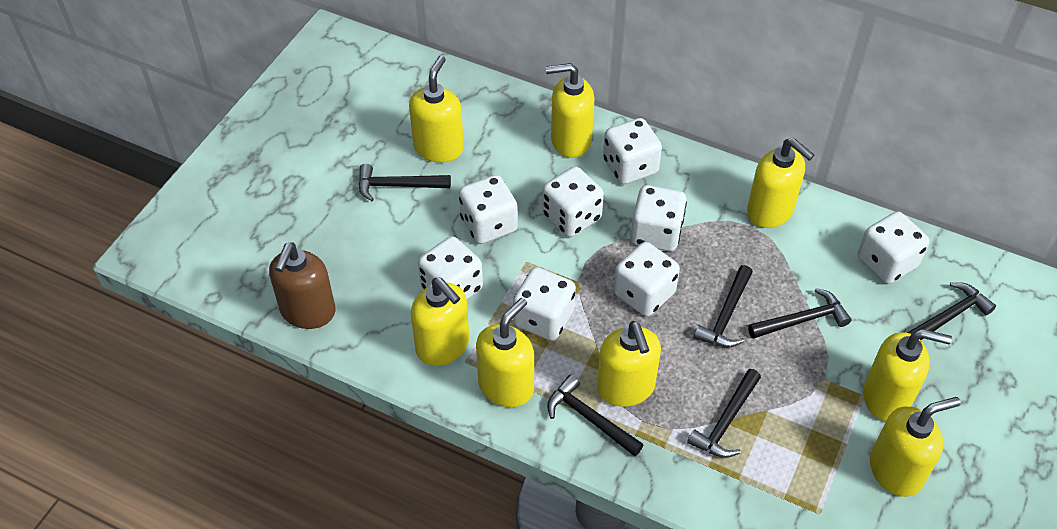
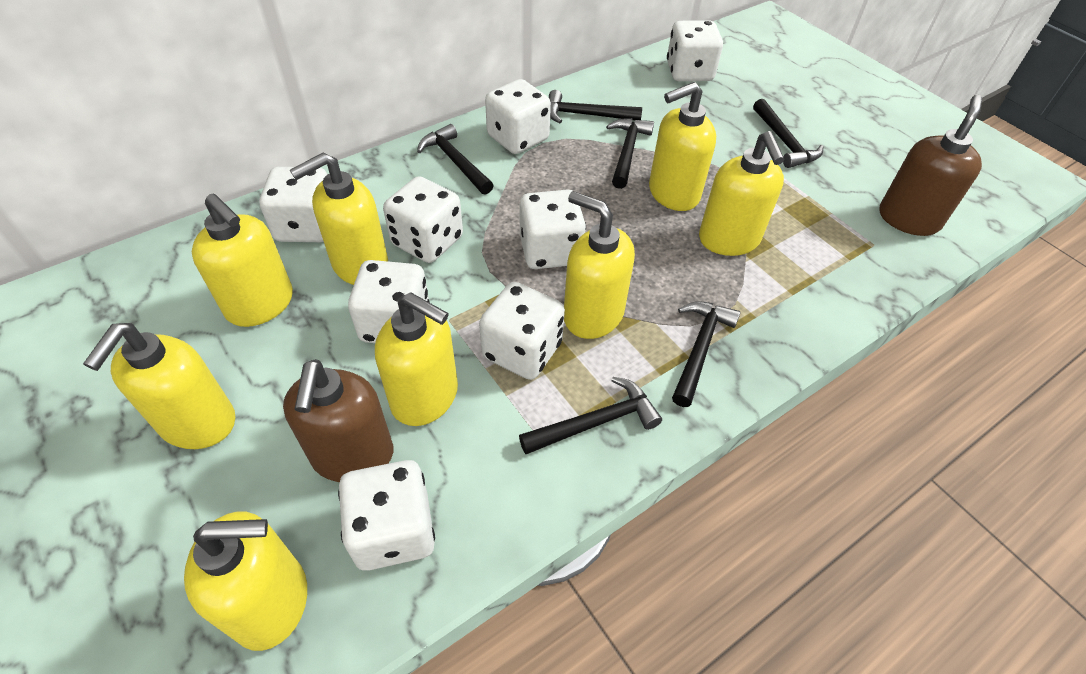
brown soap dispenser: [269,242,336,329] = 1 -> [283,359,393,482] [880,95,982,236] = 2

